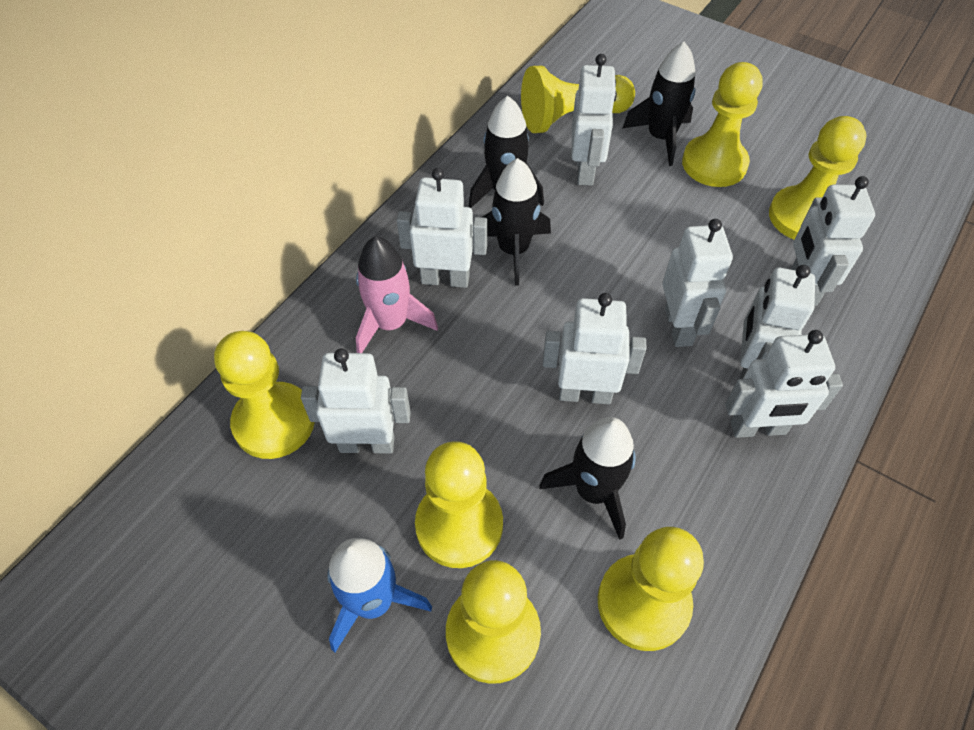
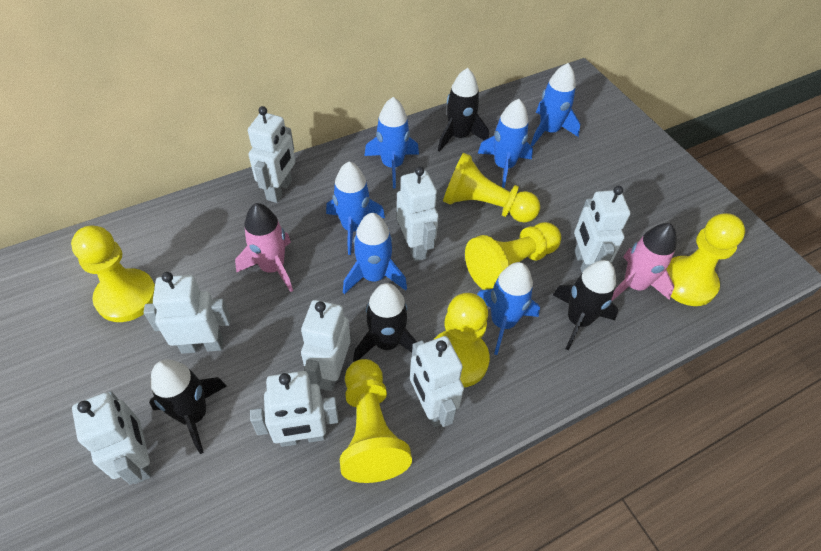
blue rocket: [327,538,432,652] = 1 -> [326,161,385,255] [343,213,407,294] [364,97,419,189] [477,262,540,355] [478,99,533,188] [531,63,580,147] = 6
pink rocket: [356,236,438,353] = 1 -> [235,203,293,292] [611,223,676,301] = 2
yellow pawn: [214,331,315,459] [415,441,503,568] [446,560,541,684] [521,65,635,133] [598,527,704,651] [682,62,763,187] [769,116,866,240] = 7 -> [71,226,155,322] [340,359,412,483] [433,293,490,388] [443,153,540,223] [465,222,561,290] [666,213,745,306] = 6

